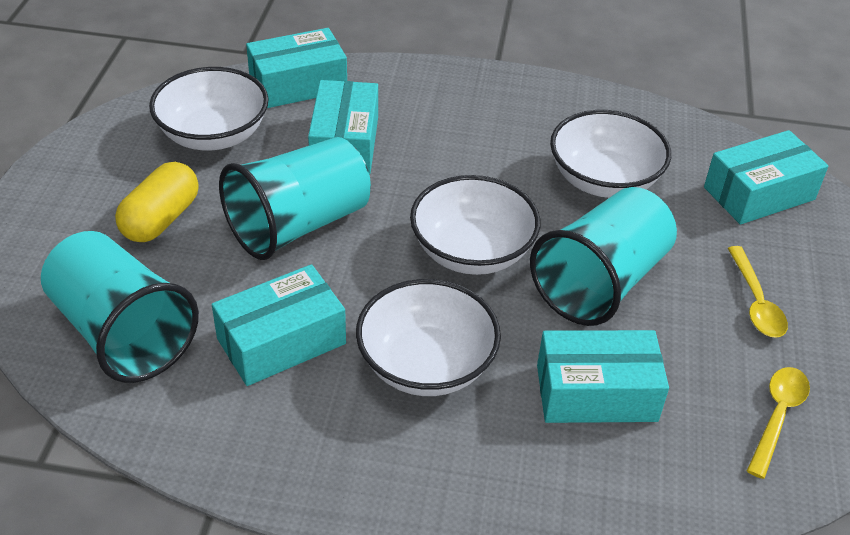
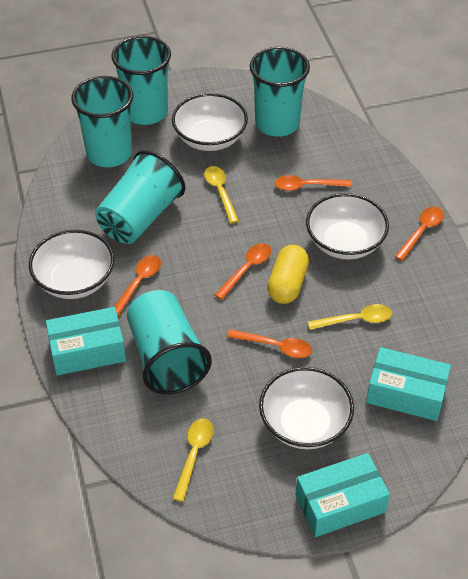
orange spoon: none = 0 -> [114,255,161,316] [215,243,271,300] [227,329,312,358] [274,175,352,191] [395,207,444,261] = 5
turquoise box: [212,264,346,386] [246,28,347,108] [308,80,378,174] [537,330,669,423] [704,130,828,225] = 5 -> [46,307,126,376] [296,453,390,537] [366,347,451,421] = 3
turquoise cup: [41,231,199,383] [219,137,371,260] [530,187,677,326] = 3 -> [71,76,133,167] [95,150,185,244] [111,36,171,125] [127,290,212,394] [250,47,310,137] = 5
yellow spoon: [728,246,788,338] [747,367,810,479] = 2 -> [172,419,214,502] [204,166,239,223] [308,304,392,330] = 3

